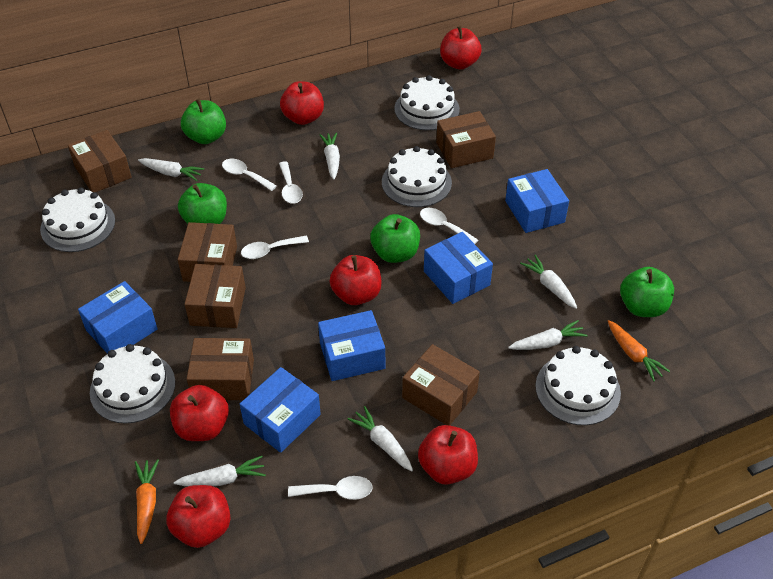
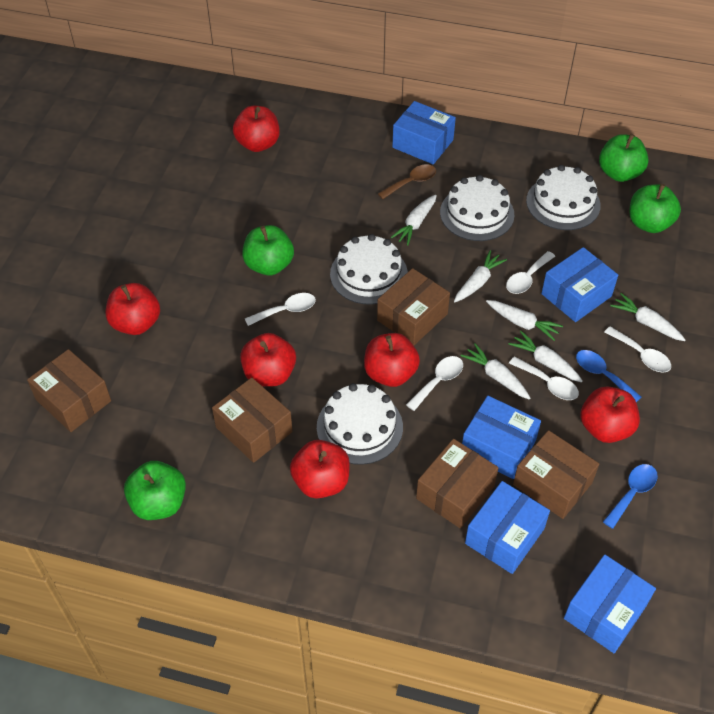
blue spoon: none = 0 -> [576,350,641,402] [603,464,658,529] = 2
brown box: [68,130,132,192] [178,222,237,282] [184,264,246,328] [187,338,254,400] [402,344,480,426] [436,111,496,168] = 6 -> [27,349,111,432] [212,377,293,463] [377,268,450,345] [416,439,498,528] [513,430,599,519] = 5
brown spoon: none = 0 -> [378,165,436,199] = 1
orange carrot: [135,459,159,544] [608,320,670,381] = 2 -> none = 0
white cake: [40,188,115,252] [90,344,175,424] [382,146,452,207] [394,75,460,131] [535,346,621,425] = 5 -> [317,383,403,465] [330,234,408,305] [440,175,514,241] [526,165,601,230] = 4

